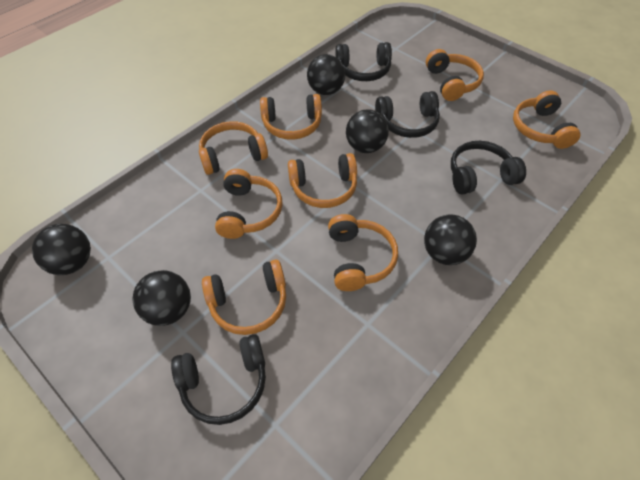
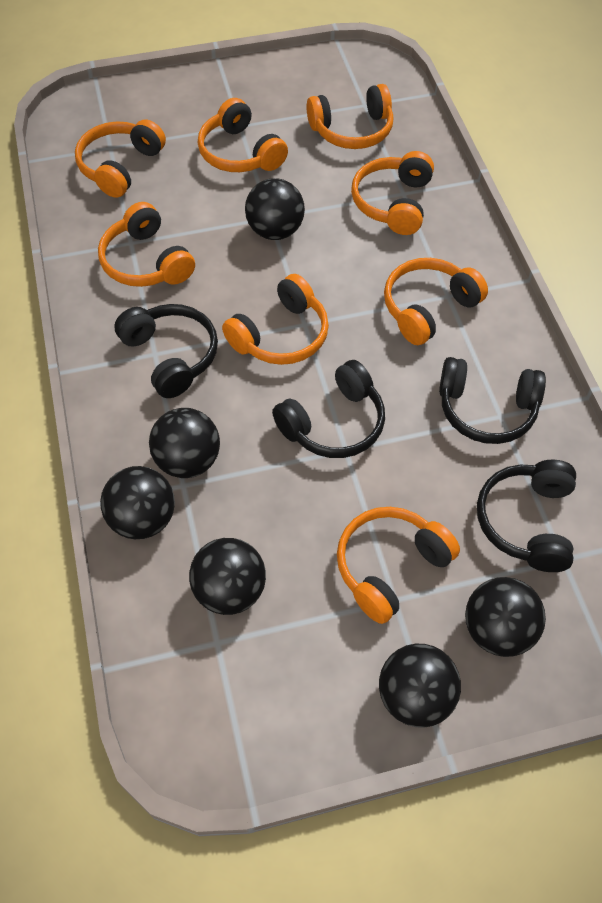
black ball: [32,224,91,275] [133,270,191,326] [307,54,345,95] [346,109,389,153] [424,214,477,265] = 5 -> [100,466,175,539] [149,408,220,478] [189,538,266,615] [245,178,305,240] [379,644,461,728] [465,577,546,657] = 6

